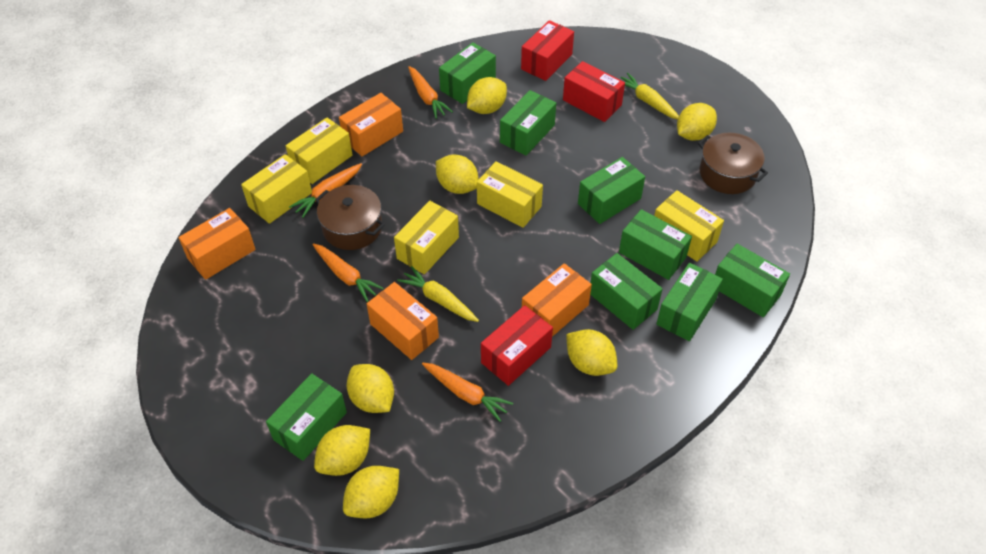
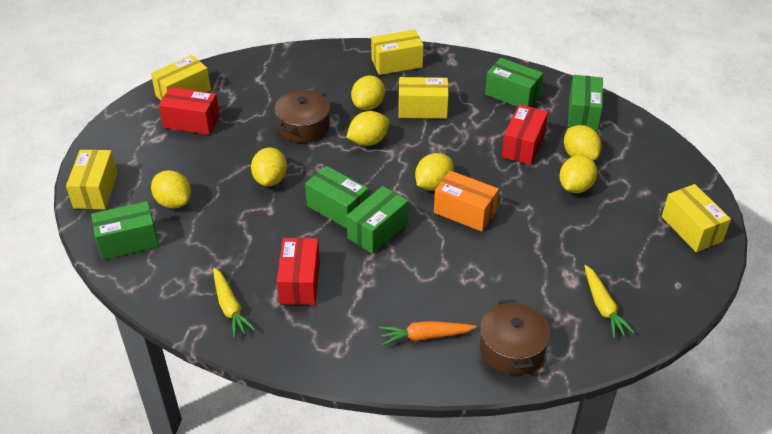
green box: [266,373,347,461] [439,42,496,104] [500,90,556,156] [578,157,645,224] [590,253,663,330] [619,209,692,280] [656,263,723,341] [715,244,790,317] = 8 -> [91,201,159,260] [305,166,368,229] [346,186,408,254] [485,58,543,107] [568,75,603,130] = 5
orange box: [178,208,256,280] [339,93,403,157] [367,282,439,360] [522,263,592,337] = 4 -> [434,171,499,232] = 1
orange carrot: [289,163,362,218] [313,243,384,302] [408,66,453,119] [422,363,513,422] = 4 -> [379,321,477,346] = 1

